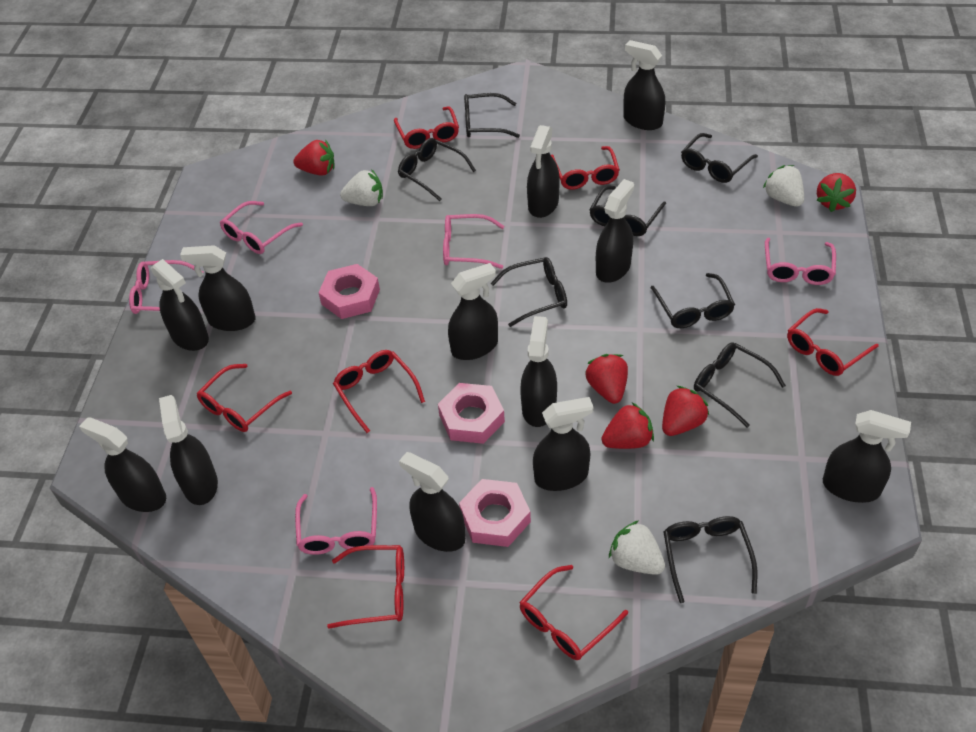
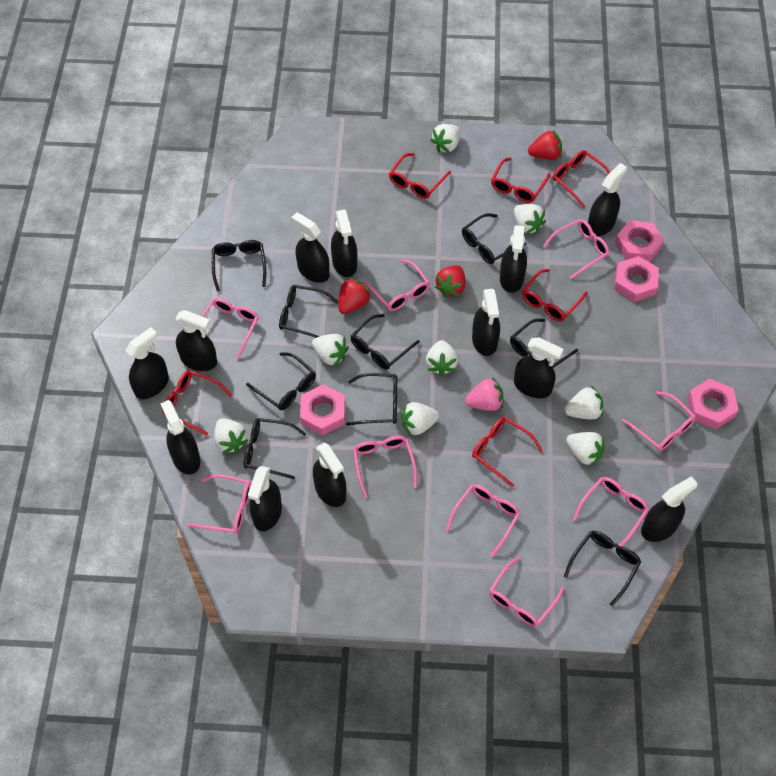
black glasses: [398,138,476,201] [464,93,520,138] [491,257,567,327] [589,186,666,236] [651,273,735,328] [664,516,757,603] [681,133,758,183] [694,342,786,428] = 8 -> [212,240,266,292] [244,418,306,479] [246,352,316,410] [279,285,339,338] [346,373,397,426] [351,314,420,370] [462,213,526,264] [510,319,578,368] [564,531,641,606] = 9
pink glasses: [129,260,204,314] [220,201,303,254] [295,487,377,555] [443,214,504,269] [765,238,836,285] = 5 -> [187,474,251,534] [201,298,259,359] [353,436,417,498] [364,259,430,311] [446,484,521,557] [489,557,565,627] [543,219,609,279] [573,477,649,546] [622,391,696,451] = 9
pink nut: [318,264,380,319] [438,383,505,444] [459,479,531,547] = 3 -> [300,384,345,436] [614,256,659,302] [615,220,664,262] [687,379,739,429] = 4
pink strawberry: none = 0 -> [465,377,503,411] = 1
red glasses: [196,364,292,432] [327,545,404,629] [333,350,425,433] [394,106,459,149] [519,565,628,660] [551,146,620,190] [787,308,879,376] = 7 -> [162,370,232,436] [389,153,451,199] [472,417,543,487] [491,158,551,203] [522,269,588,321] [553,150,610,208] = 6
red strawberry: [293,140,335,176] [586,354,628,404] [601,402,654,449] [662,386,709,436] [817,173,856,212] = 5 -> [338,278,371,314] [435,265,466,297] [528,130,562,160] = 3
white strawberry: [340,169,383,206] [609,520,665,575] [763,165,804,207] = 3 -> [214,418,249,454] [312,334,349,366] [401,402,439,436] [426,340,458,376] [430,124,461,153] [514,204,546,234] [565,386,603,419] [566,432,605,467] = 8

